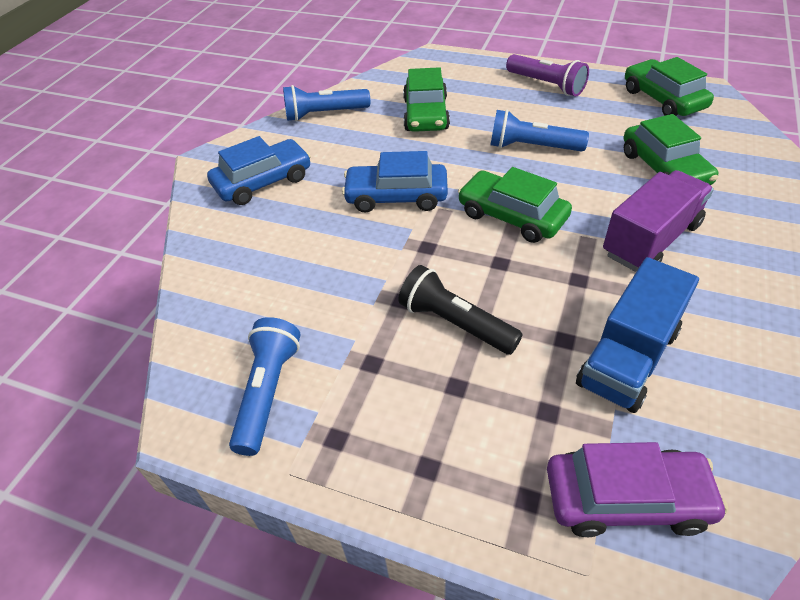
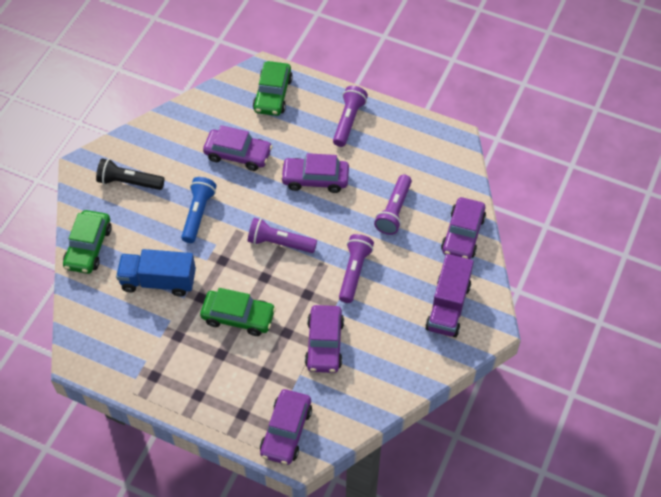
blue car: [207,136,311,205] [342,151,448,213] = 2 -> none = 0
blue flashlight: [229,317,300,456] [283,85,370,122] [490,110,589,151] = 3 -> [181,177,217,243] = 1
green car: [403,67,450,132] [458,167,572,243] [624,114,718,185] [625,57,714,116] = 4 -> [63,210,112,274] [200,288,276,336] [253,61,293,116] = 3
purple car: [547,442,728,537] = 1 -> [203,125,272,171] [260,389,312,465] [280,153,349,193] [305,305,344,373] [441,197,486,259] = 5
purple flashlight: [506,54,589,96] = 1 -> [248,218,317,253] [333,86,368,147] [339,234,374,303] [374,174,412,235] = 4

